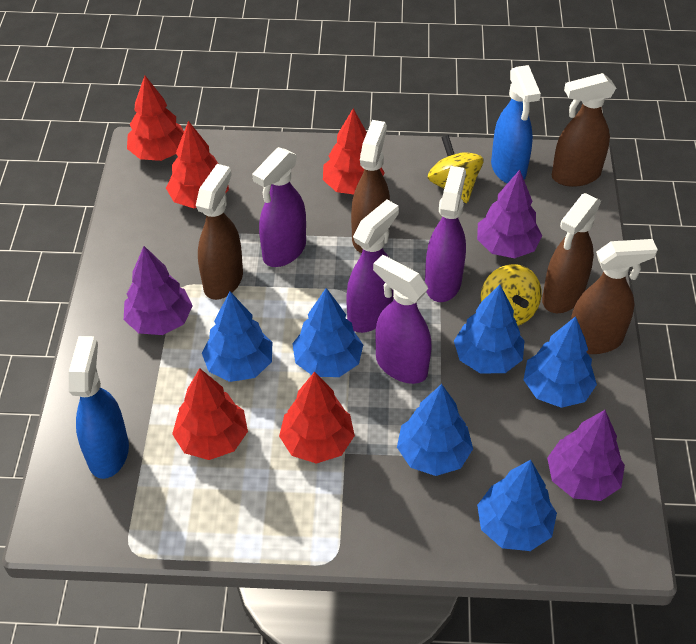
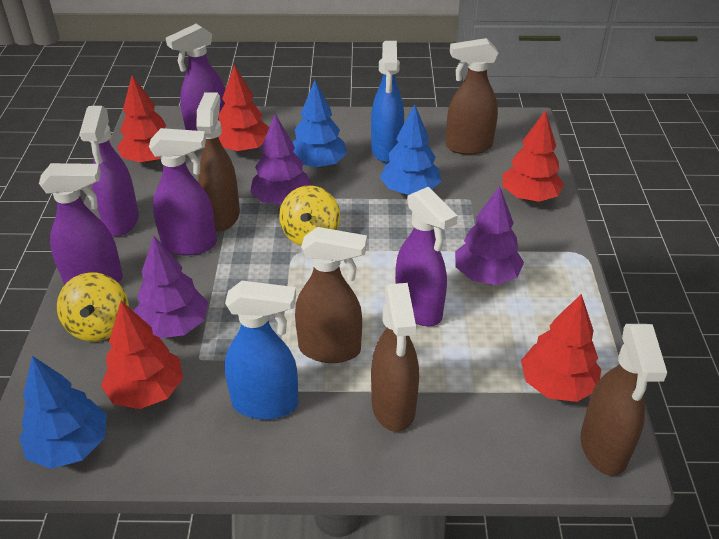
blue tree: [202,292,272,382] [292,288,363,377] [397,384,473,476] [454,284,525,373] [477,460,557,551] [523,316,597,408] = 6 -> [19,356,107,469] [293,80,347,168] [380,104,441,195] = 3
purple spray bottle: [252,147,306,267] [346,200,399,333] [373,255,432,384] [425,166,466,302] = 4 -> [39,163,123,285] [79,106,139,236] [149,128,217,255] [166,24,225,131] [395,187,458,326] = 5

